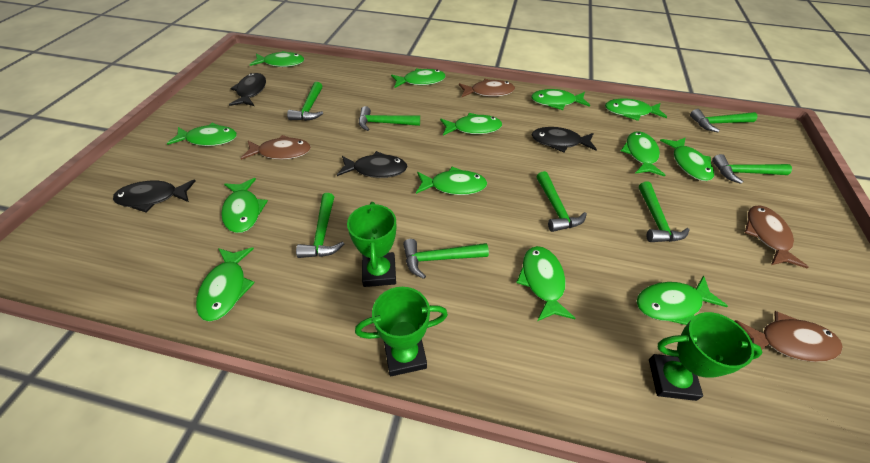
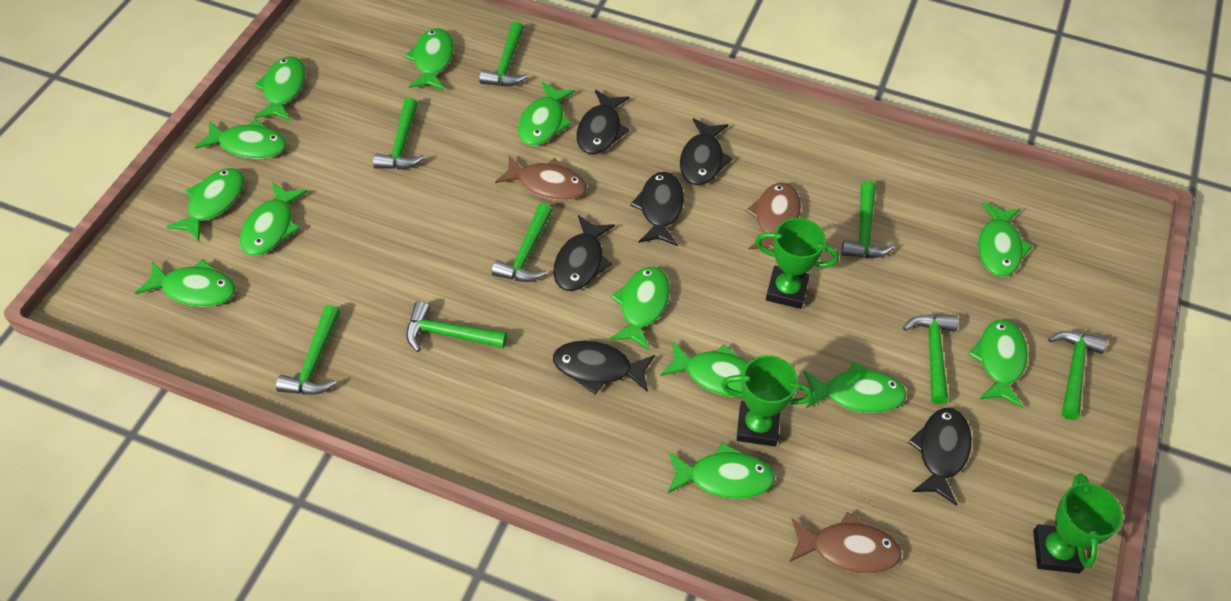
black fish: [113,180,196,212] [229,73,266,106] [337,151,407,178] [531,127,597,153] = 4 -> [553,215,615,291] [553,341,655,394] [576,90,630,155] [630,172,684,246] [680,118,733,185] [908,408,972,506] = 6
brown fish: [241,135,311,160] [459,79,515,97] [735,311,843,362] [744,205,809,268] = 4 -> [495,155,587,201] [746,183,801,251] [790,512,902,574] = 3

